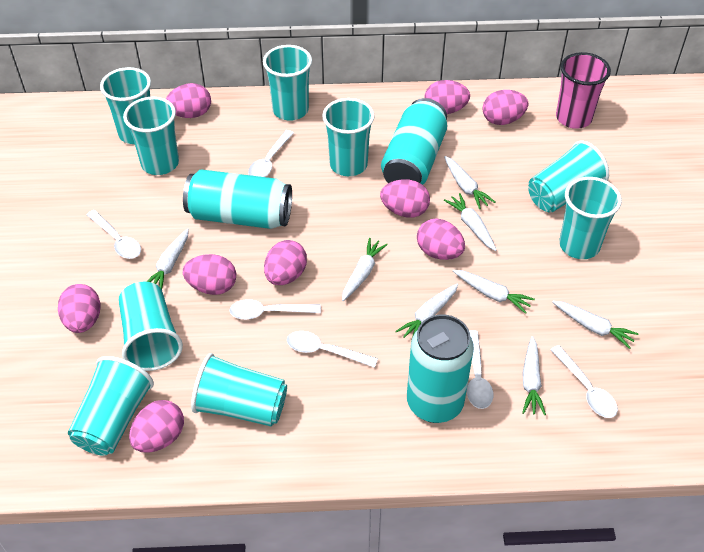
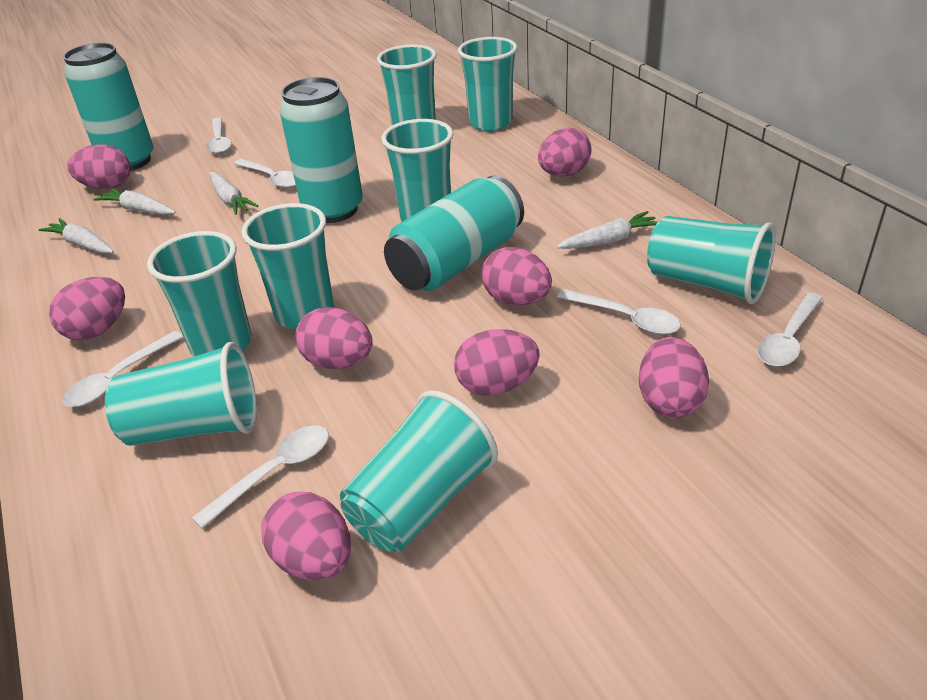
pink cup: [556,52,611,129] = 1 -> none = 0
pink egg: [58,284,101,333] [129,400,184,453] [166,83,211,118] [183,254,236,295] [264,240,307,285] [380,179,430,218] [417,219,465,260] [424,80,470,114] [482,90,528,125] = 9 -> [49,277,125,340] [67,145,130,189] [261,492,351,580] [295,307,373,369] [454,329,540,396] [481,247,552,306] [538,128,592,177] [639,337,709,418] = 8
turquoise cup: [68,356,154,456] [100,67,151,144] [119,282,183,371] [123,97,179,175] [191,353,287,427] [263,45,312,121] [322,98,375,176] [528,141,609,213] [559,177,622,259] = 9 -> [105,342,257,446] [147,231,252,356] [241,203,334,330] [340,390,498,552] [377,44,436,125] [381,119,453,222] [458,37,517,131] [647,216,776,304] = 8
white carrot: [147,228,189,290] [342,238,388,301] [395,283,458,341] [444,156,495,209] [444,193,496,251] [453,270,535,314] [522,336,546,415] [552,301,639,349] = 8 -> [39,218,114,254] [94,188,176,215] [210,172,258,215] [557,211,658,249] = 4

